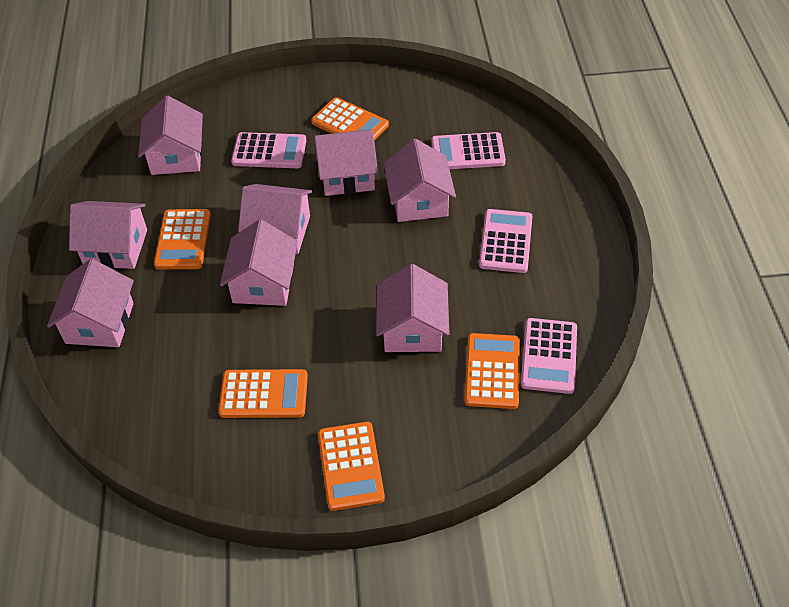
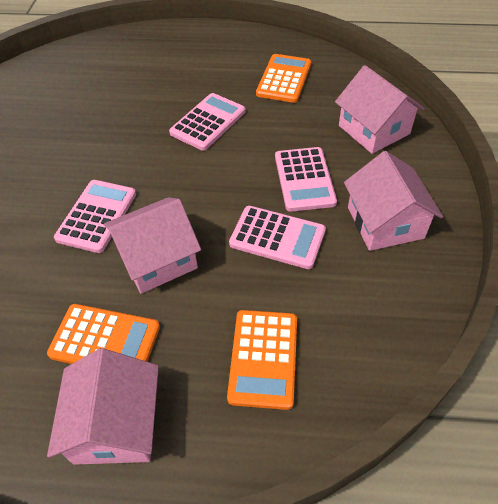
orange calculator: [154,209,211,269] [218,369,308,418] [311,97,389,141] [318,422,385,511] [465,333,520,409] = 5 -> [47,304,160,364] [227,310,297,410] [256,54,311,103] = 3
pink house: [47,259,134,347] [69,201,147,269] [138,96,203,175] [220,219,298,306] [238,184,312,254] [314,129,378,196] [376,264,450,352] [384,139,456,222] = 8 -> [47,348,159,465] [104,197,201,294] [335,65,425,154] [344,151,443,251] = 4

